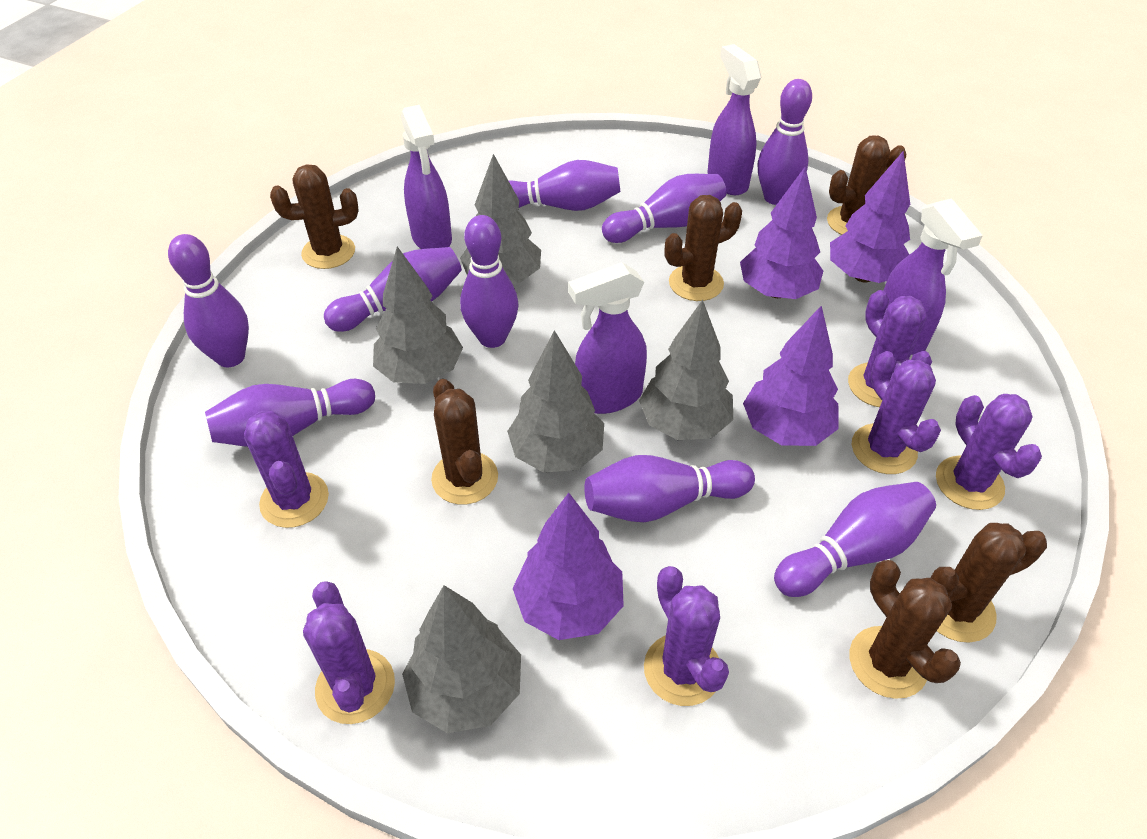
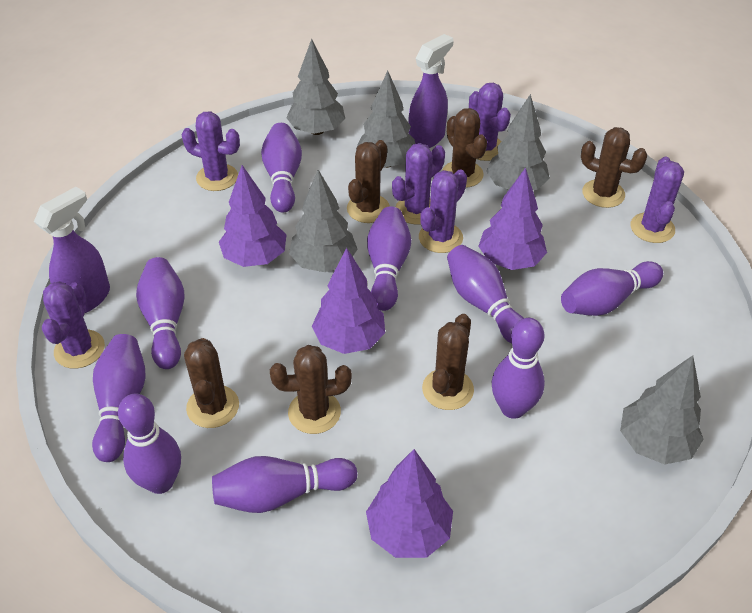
purple spray bottle: [401,105,452,249] [568,262,647,414] [707,44,761,195] [883,198,983,355] = 4 -> [34,187,110,313] [409,34,453,148] = 2

